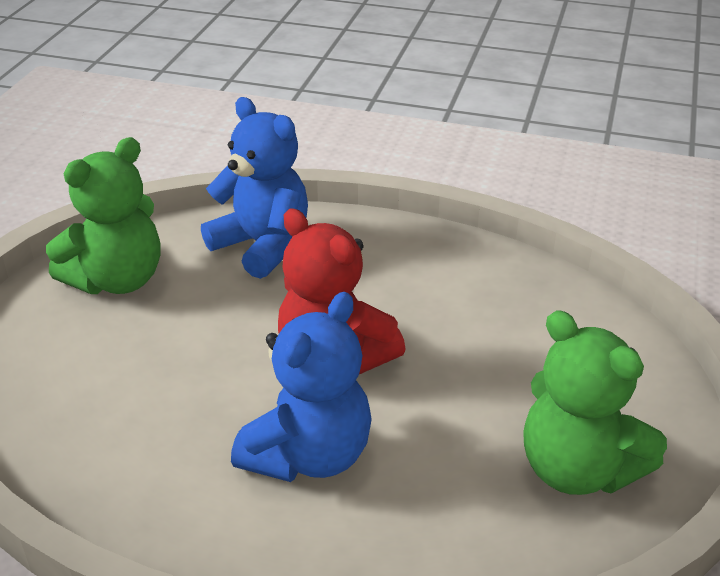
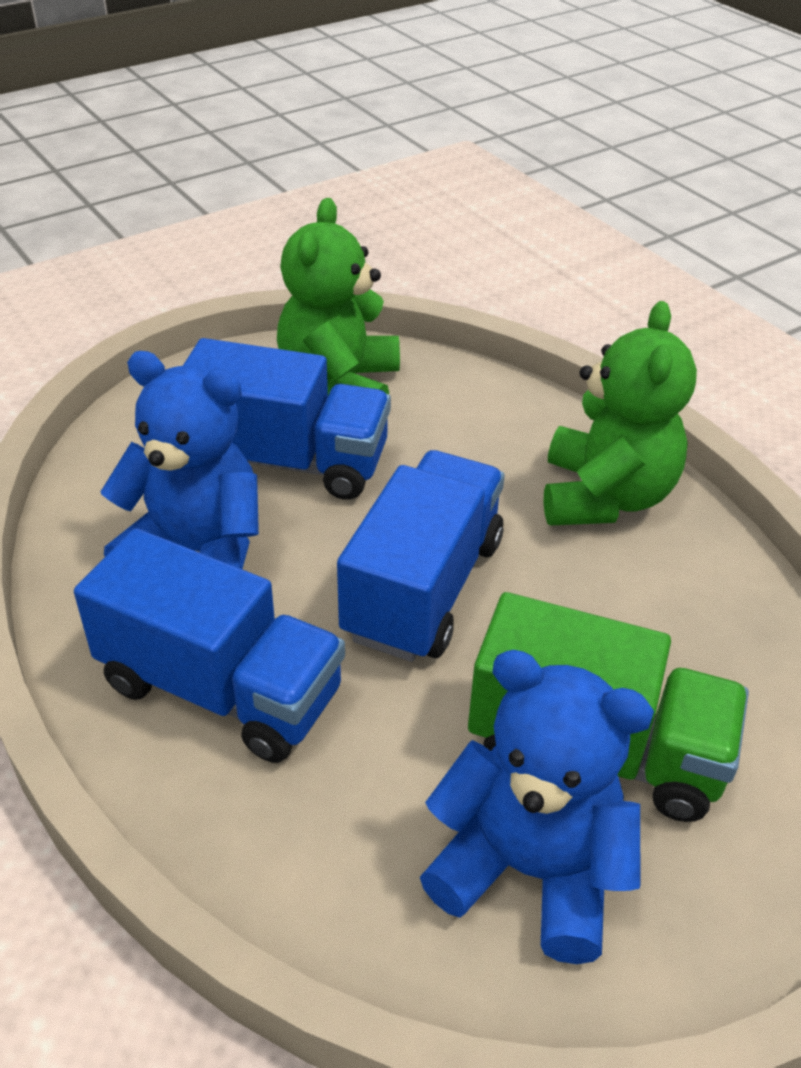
blue truck: none = 0 -> [74,528,345,763] [183,338,391,500] [337,450,505,662] = 3
green truck: none = 0 -> [468,592,749,822] = 1
red teddy bear: [278,208,406,374] = 1 -> none = 0

